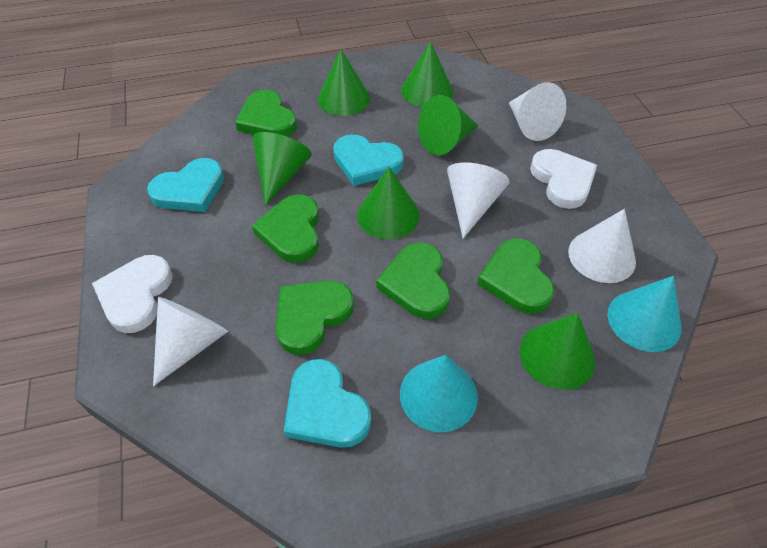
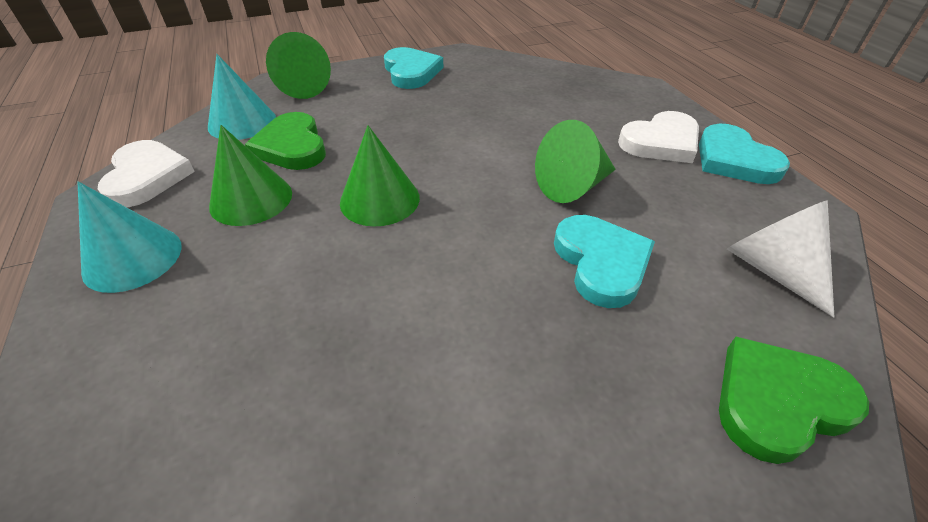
green cone: [252,132,312,206] [318,49,370,116] [357,167,420,239] [401,41,453,107] [418,95,478,155] [520,313,595,390] = 6 -> [209,125,292,226] [266,32,331,99] [340,125,420,227] [535,120,616,203] = 4
green heart: [235,90,297,137] [252,194,319,263] [276,280,354,355] [376,243,450,319] [477,238,554,314] = 5 -> [245,112,326,170] [719,337,869,464] = 2
white cone: [153,297,228,386] [447,163,510,238] [509,82,566,141] [568,209,636,283] = 4 -> [727,200,834,318] = 1

